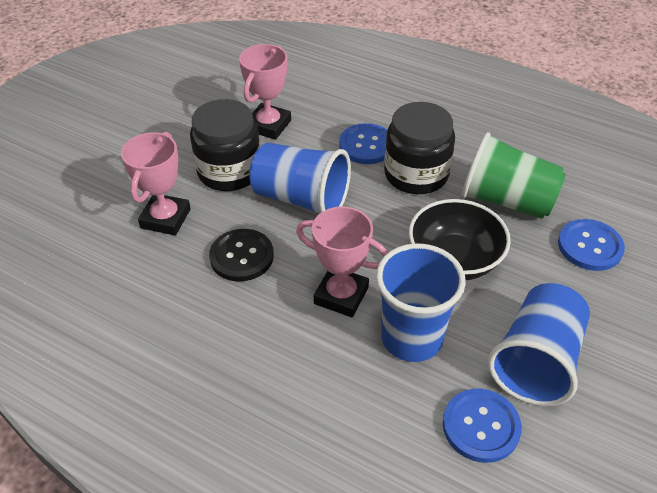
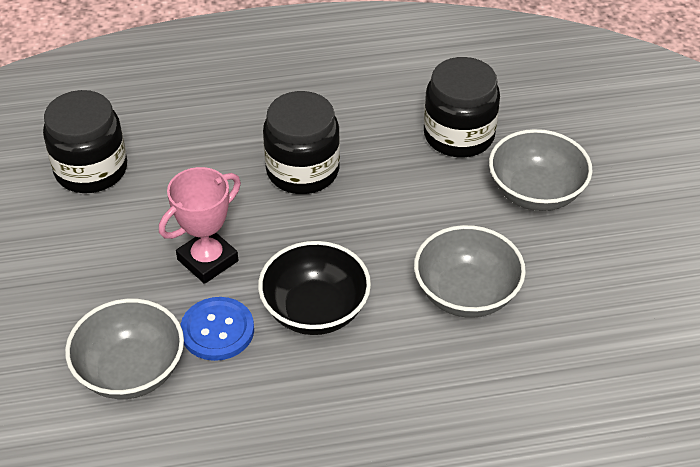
black button: [209,229,274,282] = 1 -> none = 0
black jar: [190,99,260,191] [384,102,455,194] = 2 -> [43,90,127,193] [263,91,340,194] [424,57,500,157] = 3
blue button: [339,123,387,164] [443,389,522,463] [558,219,625,271] = 3 -> [180,297,254,361] = 1
blue cup: [249,143,351,214] [376,243,466,362] [488,283,590,406] = 3 -> none = 0
green cup: [461,132,566,219] = 1 -> none = 0
grey bowl: none = 0 -> [65,299,184,399] [414,225,526,318] [489,129,593,211] = 3
pink trophy: [121,132,191,235] [239,44,291,140] [296,206,389,317] = 3 -> [159,167,241,284] = 1

